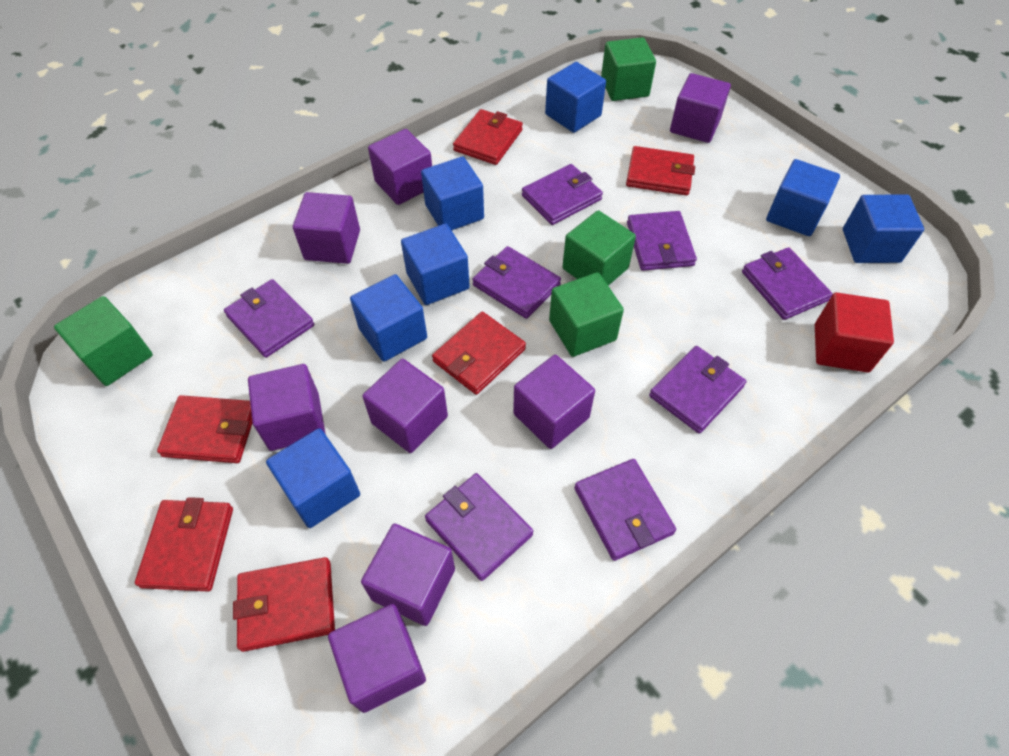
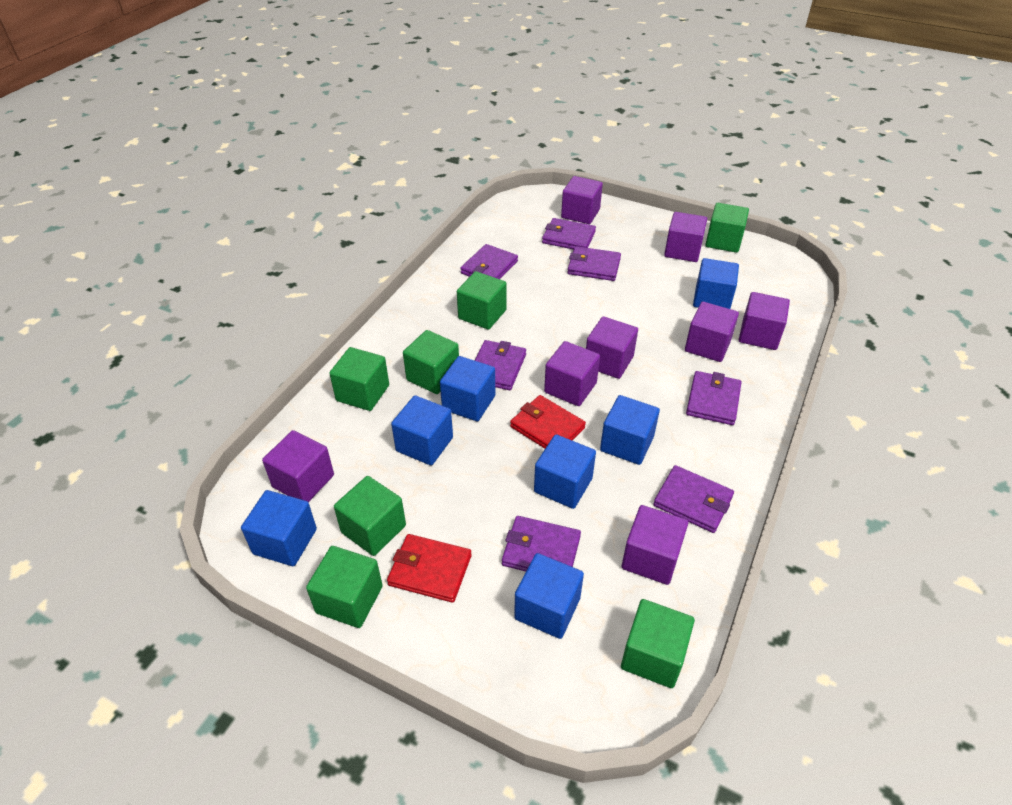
green cube: [54,296,153,386] [549,272,624,357] [562,210,636,286] [601,37,656,101] = 4 -> [306,546,383,628] [329,347,389,411] [334,476,406,556] [403,330,459,394] [457,271,507,330] [621,599,695,688] [705,203,749,253] = 7
purple wallet: [224,279,314,358] [425,473,533,581] [473,246,561,319] [522,164,603,225] [574,459,676,561] [627,211,697,271] [649,346,746,434] [742,247,833,320] = 8 -> [460,244,518,279] [475,340,526,390] [502,516,581,571] [542,218,596,250] [567,246,621,281] [653,465,734,533] [686,371,742,425] = 7
red cube: [815,292,894,373] = 1 -> none = 0
red wallet: [135,497,233,591] [157,395,252,463] [233,557,335,652] [432,312,526,395] [453,109,523,165] [626,146,695,195] = 6 -> [387,534,472,603] [510,395,586,449] = 2

